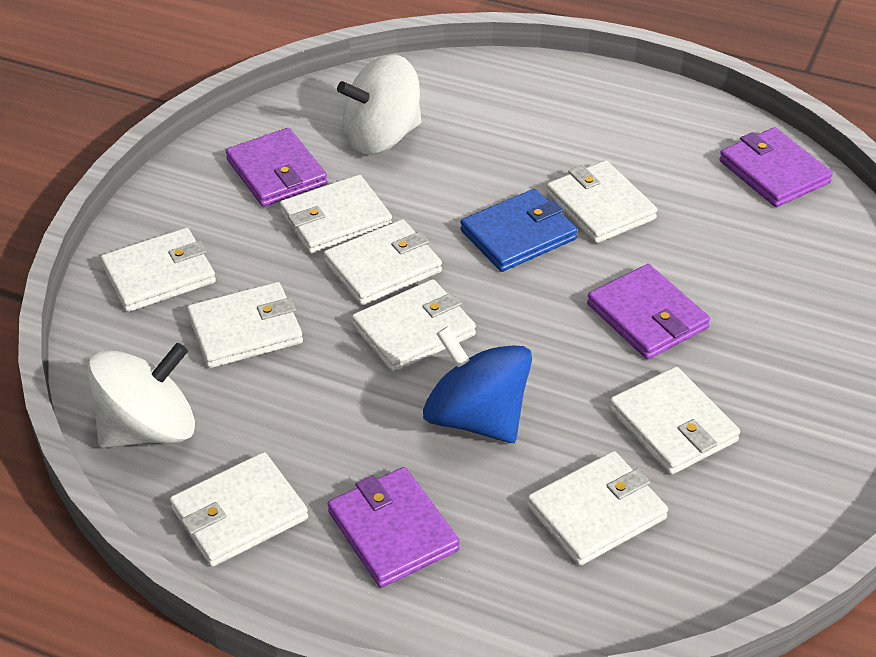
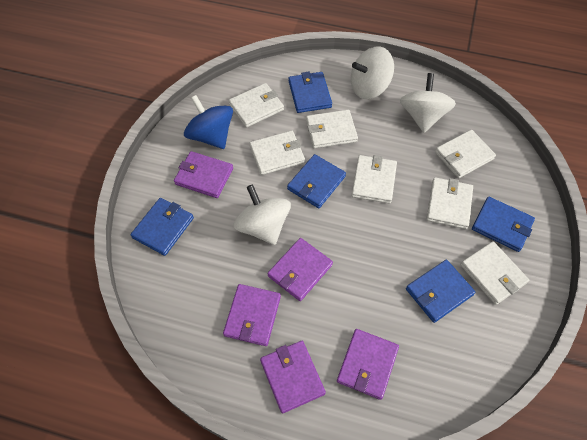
blue wallet: [460,189,577,272] = 1 -> [131,198,194,256] [287,154,346,208] [289,72,332,113] [406,260,475,323] [472,197,535,252] = 5
purple wallet: [226,128,327,207] [328,467,460,588] [587,264,710,359] [719,127,833,207] = 4 -> [174,151,233,198] [223,284,281,346] [260,341,326,413] [267,238,333,301] [337,329,399,400] = 5
white spinning top: [87,343,195,448] [337,55,422,154] = 2 -> [233,184,291,245] [351,46,394,99] [400,73,456,133] = 3
white wallet: [101,228,216,312] [170,452,308,567] [187,282,303,368] [280,175,392,254] [324,219,442,305] [352,279,476,373] [527,451,668,566] [546,160,658,243] [609,367,740,475] = 9 -> [228,83,284,128] [250,130,305,175] [306,110,358,149] [351,155,397,204] [426,177,473,229] [435,130,496,178] [460,241,529,305] = 7

